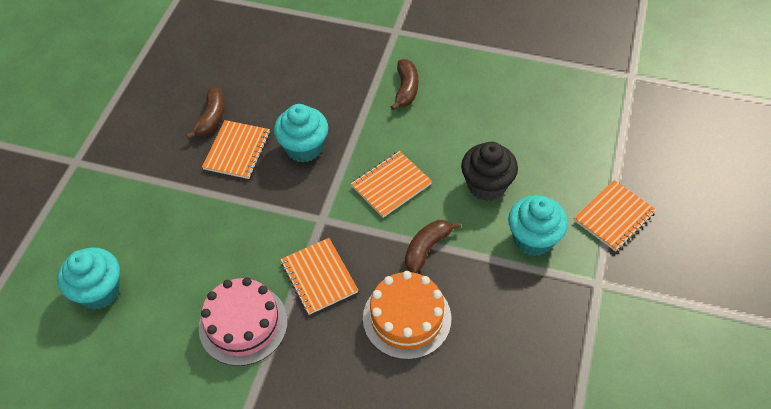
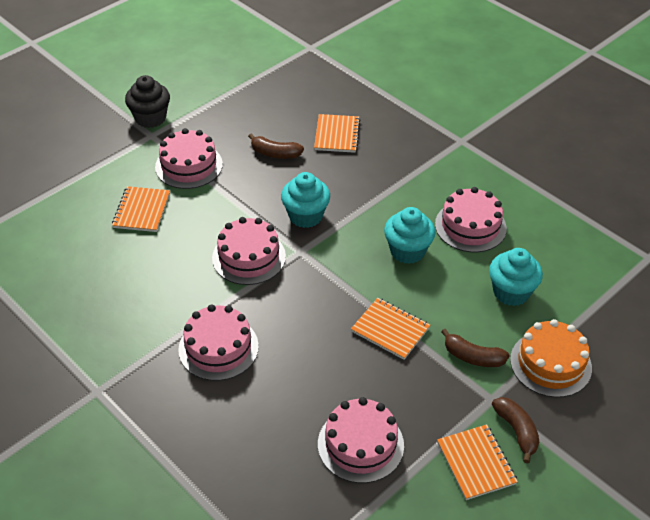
pink cake: [199,277,288,366] = 1 -> [155,128,223,189] [178,304,259,381] [212,217,286,285] [318,397,404,483] [435,187,507,252] = 5

